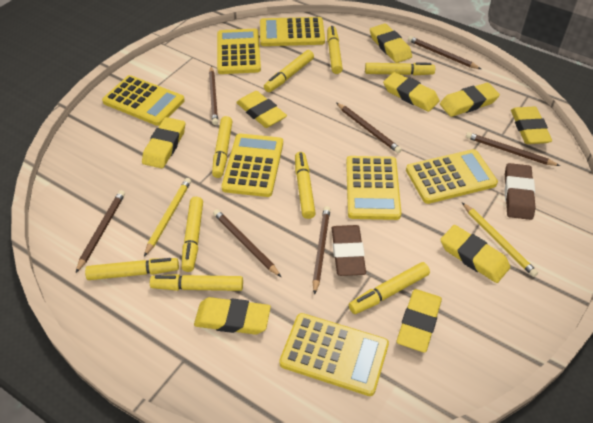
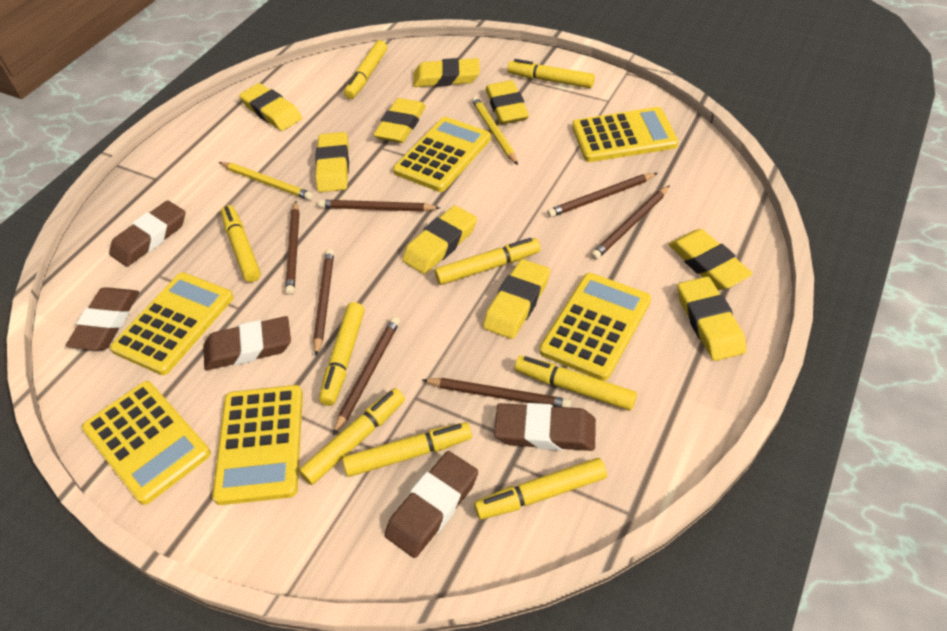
brown eraser: [332,225,366,276] [504,163,536,220] = 2 -> [66,287,139,350] [109,200,185,267] [203,316,291,370] [384,451,478,558] [494,403,596,451] = 5
yellow calculator: [102,75,185,126] [217,29,261,74] [221,134,283,197] [260,17,325,46] [279,313,389,396] [346,156,401,220] [406,149,498,204] = 7 -> [82,381,211,505] [110,273,234,375] [212,385,303,505] [393,117,491,192] [539,273,651,381] [572,107,678,162] = 6

